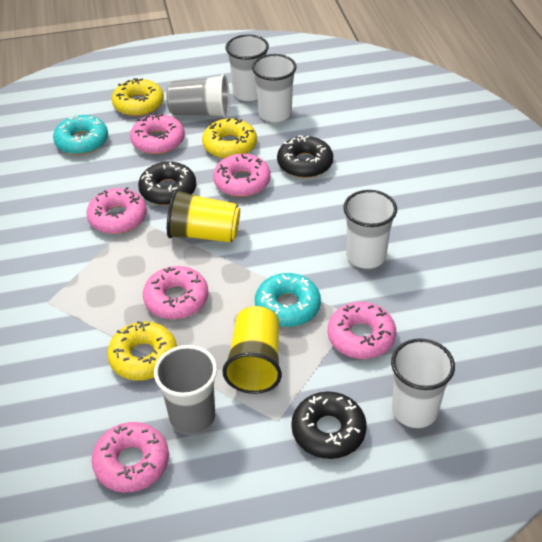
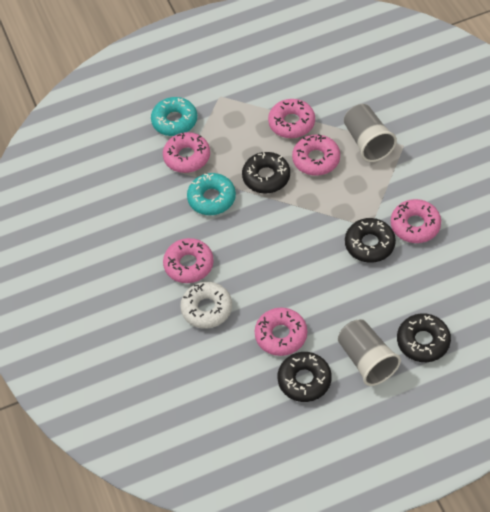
black donut: [138,162,196,205] [277,135,333,178] [291,392,367,459] = 3 -> [242,152,290,193] [277,352,332,402] [345,218,396,263] [397,313,451,362] = 4
white cup: [225,34,269,102] [252,54,297,123] [343,190,397,269] [391,338,455,428] = 4 -> none = 0
white donut: none = 0 -> [180,282,232,329] = 1
yellow cup: [167,189,240,243] [222,306,282,394] = 2 -> none = 0
yellow donut: [107,321,177,380] [112,78,164,116] [202,118,257,158] = 3 -> none = 0

